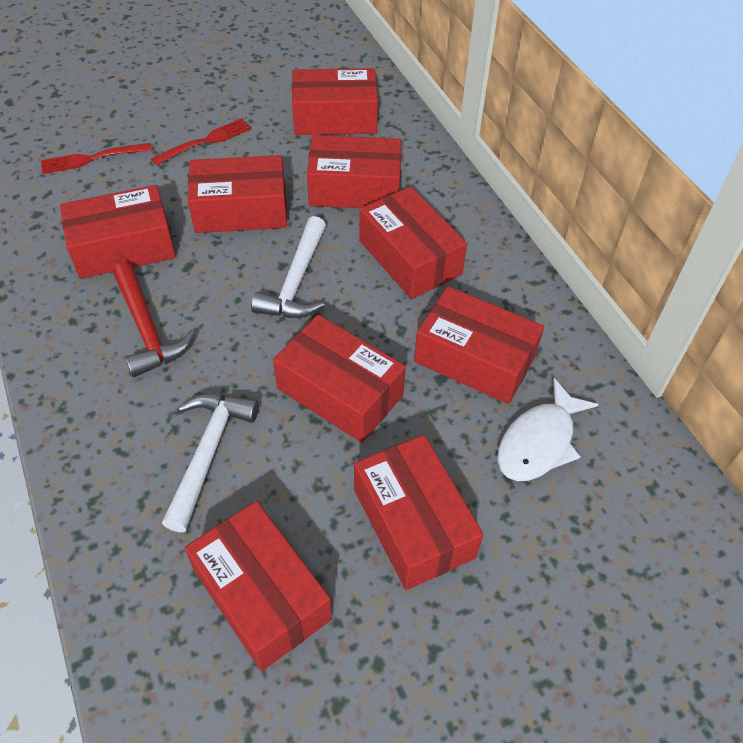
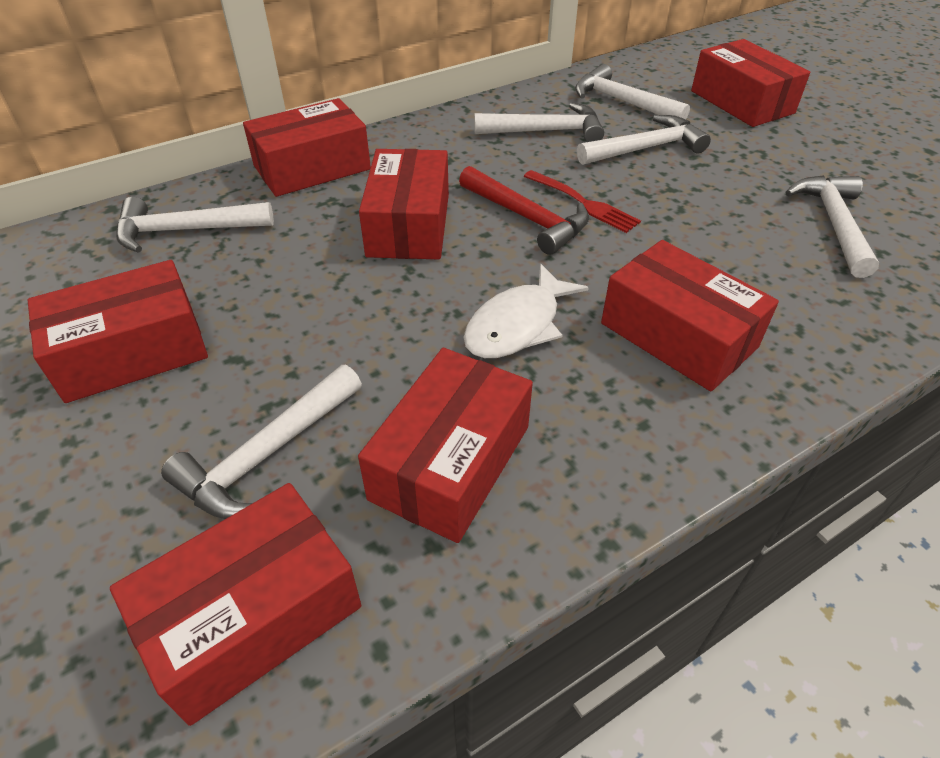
red box: [60,185,176,279] [185,501,332,671] [188,155,287,233] [273,315,406,443] [292,68,378,135] [307,135,401,208] [354,435,484,590] [359,187,467,299] [414,286,544,404] = 9 -> [28,260,208,403] [110,483,361,726] [243,98,371,197] [358,348,533,543] [359,149,449,259] [601,240,779,391] [691,39,810,127] = 7
red fork: [41,143,152,174] [151,118,252,165] = 2 -> [524,170,641,233] = 1
white hammer: [162,394,259,532] [251,216,326,318] = 2 -> [116,197,274,253] [161,365,362,519] [474,103,604,142] [575,64,690,119] [577,115,711,165] [786,175,879,278] = 6

